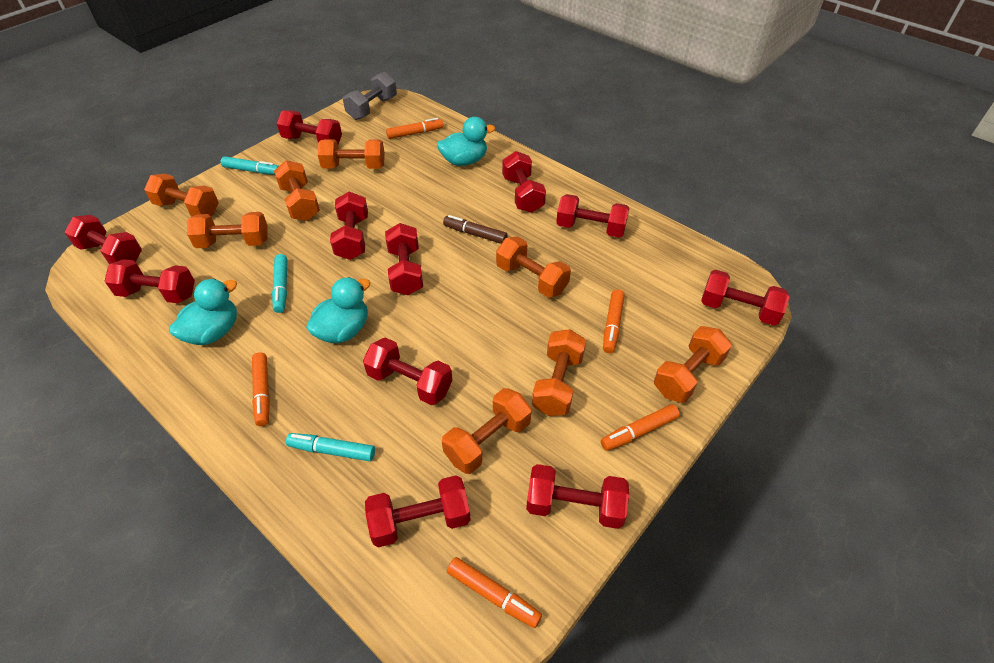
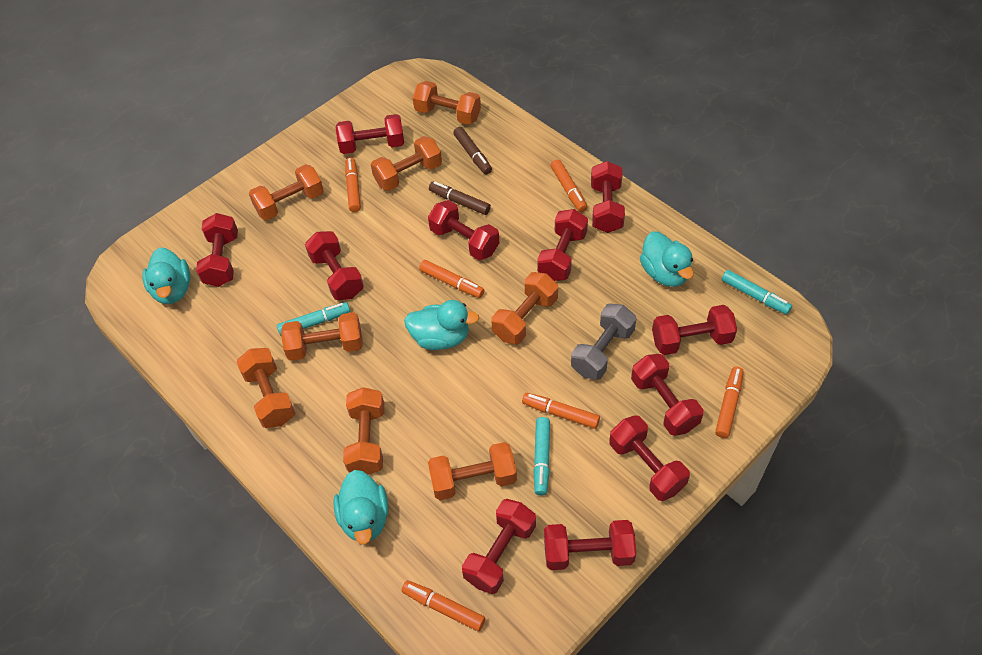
brown marker: [443,215,508,244] = 1 -> [429,181,491,215] [453,127,492,174] = 2
orange marker: [252,352,270,426] [386,118,443,139] [447,557,542,628] [601,404,680,451] [603,290,625,353] = 5 -> [345,158,361,212] [401,580,485,631] [419,260,485,298] [522,393,600,429] [551,159,587,212] [715,366,744,438] = 6
turquoise duck: [169,279,237,345] [306,277,370,343] [437,117,495,166] = 3 -> [142,247,191,304] [333,470,389,545] [404,300,479,350] [640,231,694,287] = 4

